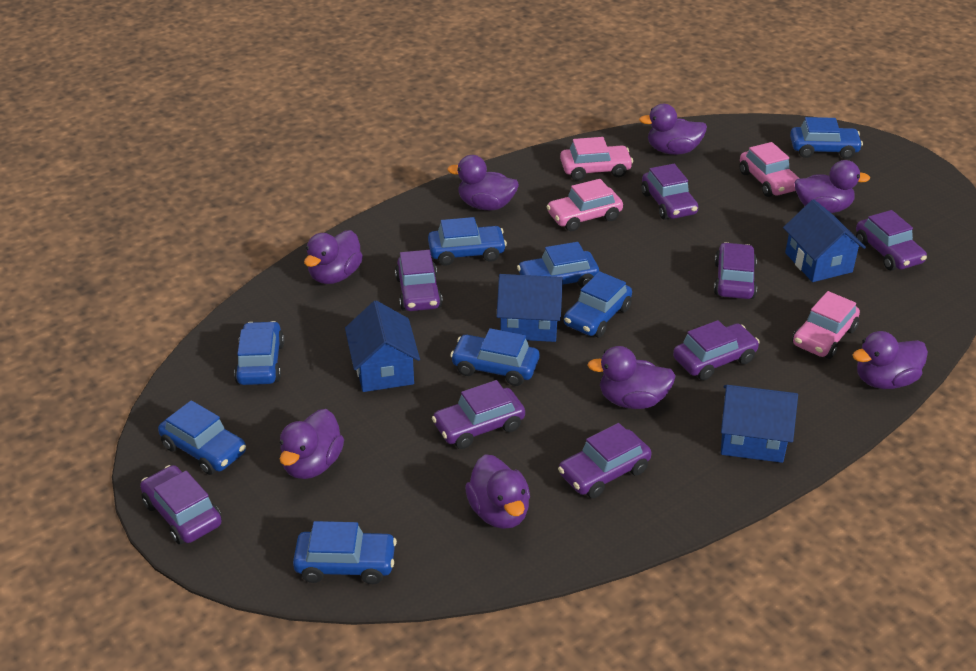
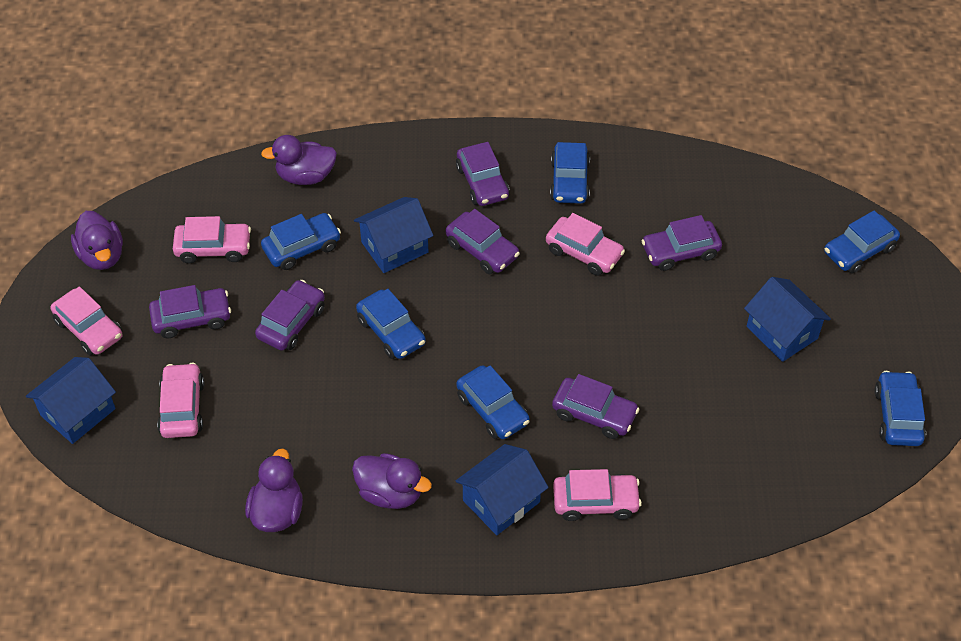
blue car: [158,400,246,475] [234,321,284,385] [293,521,397,584] [428,217,507,266] [450,328,539,386] [517,242,599,288] [564,272,632,338] [790,117,863,159] = 8 -> [261,213,341,270] [356,289,426,359] [456,365,530,439] [550,142,590,204] [824,210,900,273] [874,371,926,446] = 6
pink car: [546,179,623,231] [560,137,633,181] [740,142,800,197] [792,291,860,359] = 4 -> [51,287,123,356] [157,363,204,438] [173,216,251,264] [546,213,625,276] [553,469,642,521] = 5
purple car: [140,465,222,545] [395,250,443,311] [432,380,525,449] [558,423,651,498] [641,164,698,220] [673,320,760,380] [714,242,757,299] [856,210,927,270] = 8 -> [149,285,231,338] [255,280,325,351] [445,209,520,274] [456,142,510,206] [552,374,639,439] [641,215,722,271] = 6
purple duck: [279,409,344,479] [304,230,363,284] [447,155,519,210] [465,454,530,529] [588,346,676,409] [639,104,707,155] [794,160,870,213] [853,331,928,389] = 8 -> [71,211,123,270] [245,449,303,532] [261,135,337,185] [352,453,432,509] = 4

